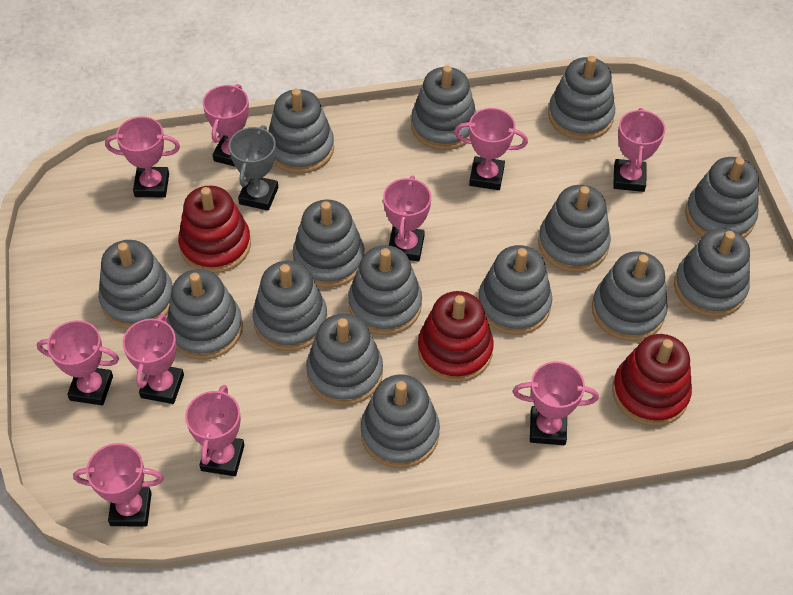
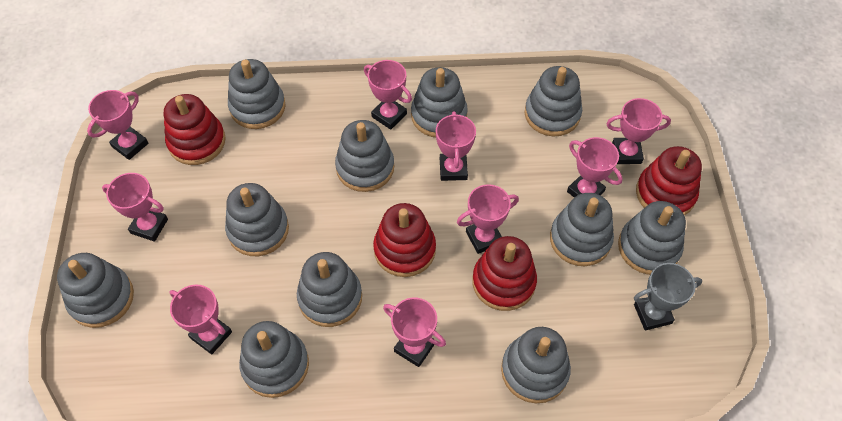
grey stacking toy: [98,240,173,329] [167,269,243,360] [253,261,327,351] [269,88,334,174] [292,200,365,288] [306,313,383,405] [348,245,422,335] [361,374,440,468] [411,66,476,150] [478,245,552,335] [538,185,611,272] [548,56,615,140] [592,251,668,341] [674,228,750,317] [685,157,759,238] = 15 -> [57,253,134,328] [225,183,289,256] [228,59,286,129] [239,321,309,398] [297,252,362,327] [335,120,394,192] [411,67,468,137] [501,327,571,403] [525,66,582,136] [550,193,614,266] [618,201,686,275] = 11
pink trophy: [37,320,119,405] [73,443,164,526] [105,116,180,197] [123,314,184,404] [185,385,245,476] [203,84,249,167] [383,176,431,262] [454,108,528,190] [513,361,599,445] [613,108,666,192] = 10 -> [87,90,148,160] [102,173,168,241] [170,285,232,354] [364,60,412,130] [383,298,446,367] [436,111,476,181] [457,184,519,254] [567,137,623,198] [606,98,671,164] = 9
red stacking toy: [178,186,251,273] [418,291,494,382] [612,334,692,426] = 3 -> [164,94,226,165] [373,203,436,277] [472,236,537,311] [636,146,702,216] = 4

